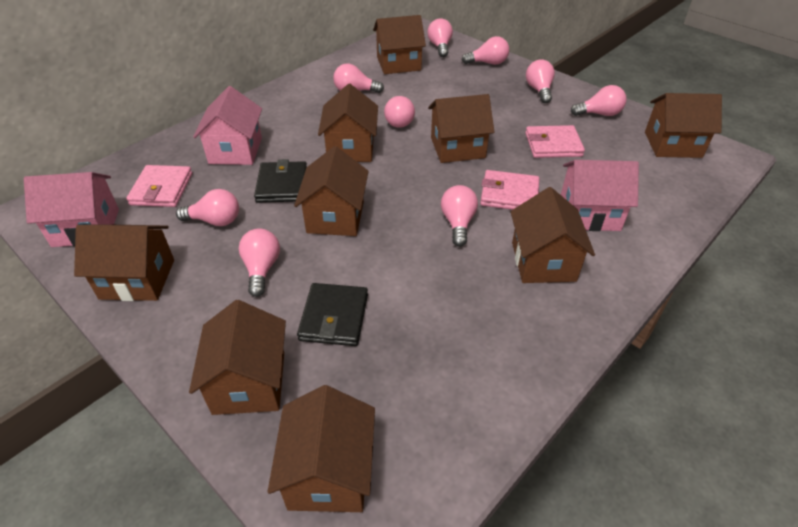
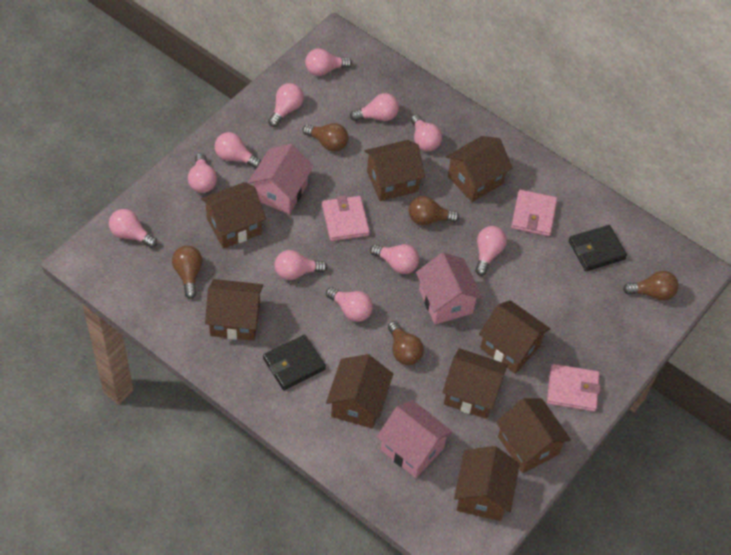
brown light bulb: none = 0 -> [172,246,203,299] [302,123,348,152] [388,321,424,365] [409,196,459,225] [623,271,679,301] = 5
pink light bulb: [176,189,239,226] [239,228,280,297] [333,63,384,93] [384,96,415,128] [427,18,453,57] [441,185,478,247] [462,36,509,65] [526,59,555,103] [571,85,627,116] = 9 -> [109,209,157,248] [188,153,217,193] [215,132,261,169] [268,83,304,127] [274,250,327,280] [305,48,352,76] [326,287,373,322] [350,93,399,121] [370,244,419,274] [411,114,442,151] [475,226,507,276] = 11

